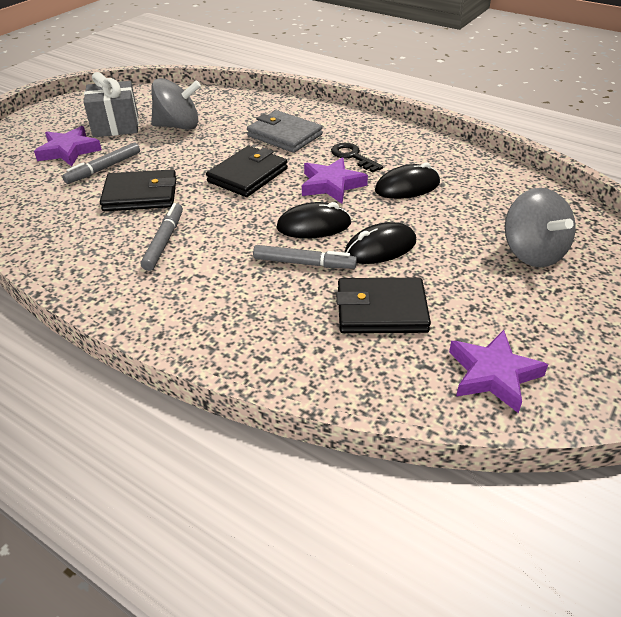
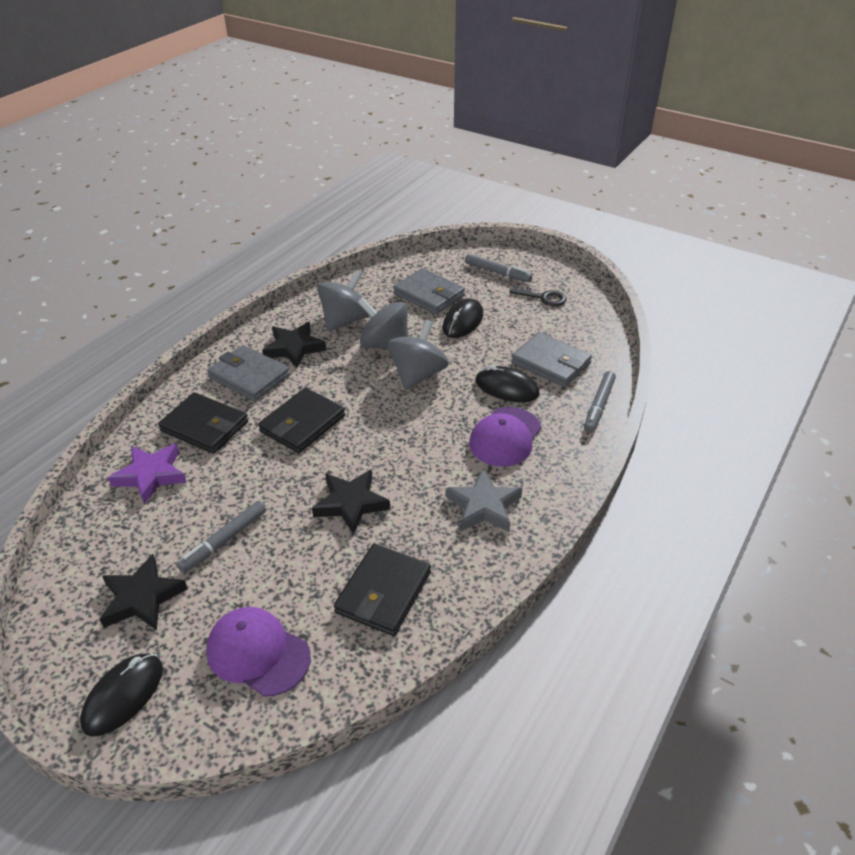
black star: none = 0 -> [100,554,188,631] [262,322,326,368] [312,469,390,535] = 3
grey gift: [84,72,139,137] = 1 -> none = 0
grey spinning top: [151,78,201,130] [505,188,576,267] = 2 -> [317,270,370,331] [358,297,408,349] [388,320,449,390] = 3
grey star: none = 0 -> [446,469,522,532] = 1
grey wallet: [247,110,323,153] = 1 -> [207,345,290,401] [393,268,465,314] [511,332,592,387] = 3
purple cap: none = 0 -> [206,607,311,697] [469,407,541,467] = 2
purple star: [34,126,102,167] [302,157,368,204] [449,330,548,413] = 3 -> [108,444,187,504] = 1

